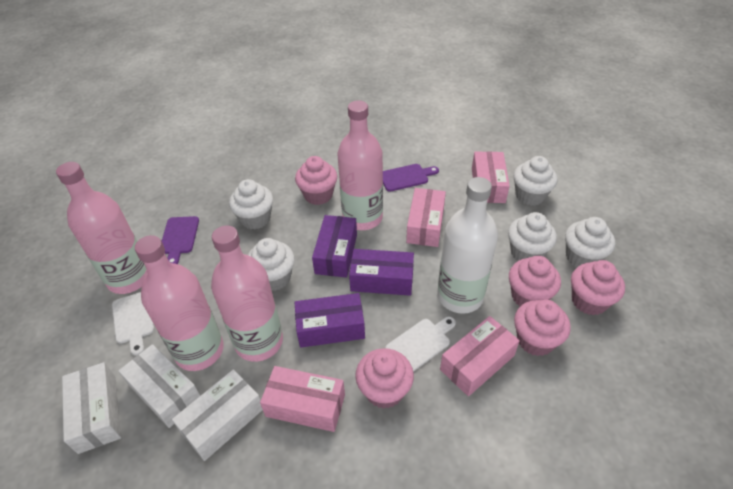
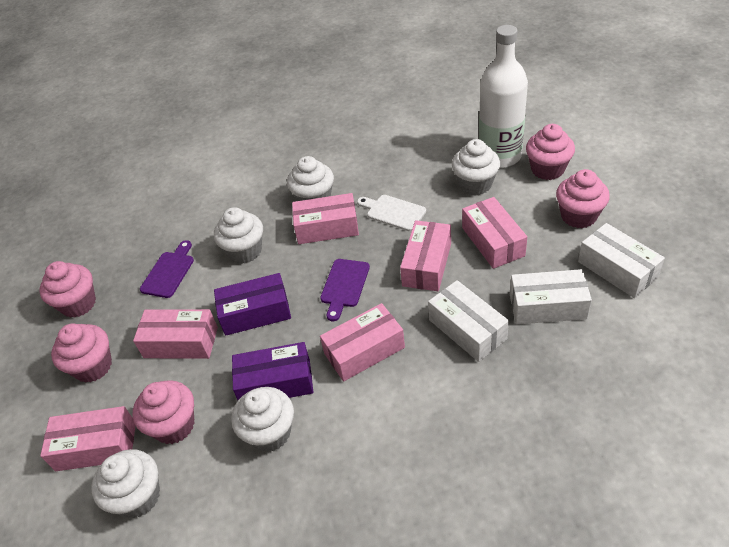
pink bottle: [56,162,148,294] [135,235,224,371] [211,225,283,362] [337,101,383,230] = 4 -> none = 0
pink box: [260,366,345,432] [406,188,446,247] [440,316,520,396] [472,151,510,203] = 4 -> [40,406,135,471] [133,309,218,359] [292,193,359,244] [320,303,405,381] [400,220,451,291] [462,197,527,269] = 6
purple box: [294,293,365,348] [312,215,357,278] [349,249,414,296] = 3 -> [214,273,291,336] [232,342,313,400] = 2
white cutting board: [112,292,155,356] [385,317,456,372] = 2 -> [357,195,426,231] = 1

